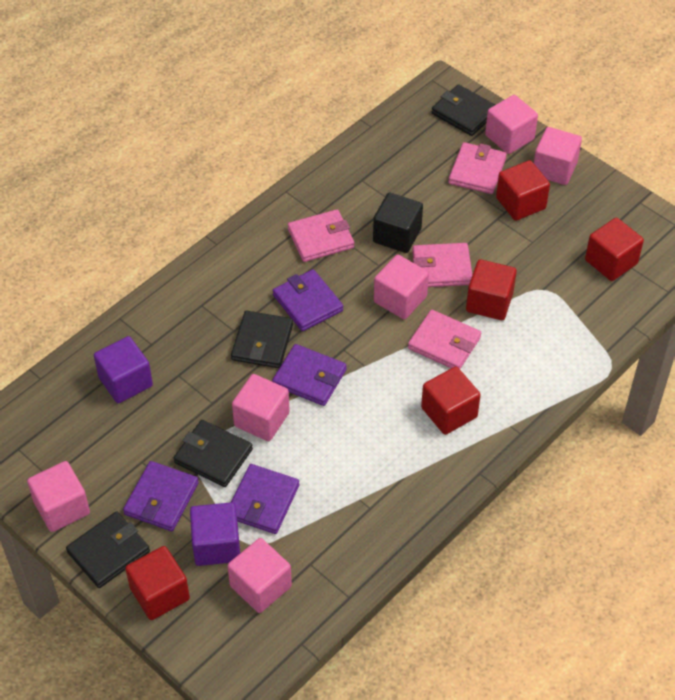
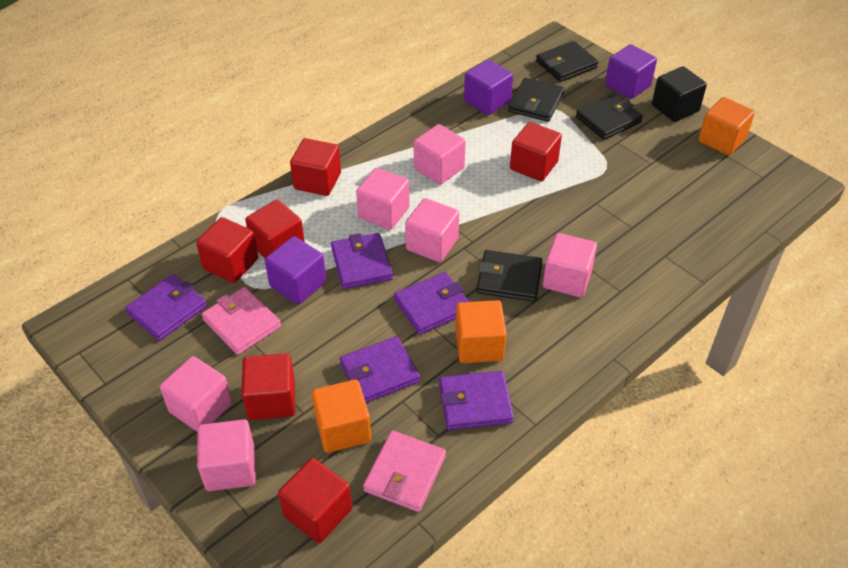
orange cube: none = 0 -> [312,379,371,453] [455,300,507,363] [698,97,755,155] = 3
pink wallet: [288,209,354,262] [408,310,481,369] [412,243,472,287] [448,142,507,194] = 4 -> [201,287,281,355] [363,431,446,512] = 2
purple cube: [94,336,153,403] [190,502,240,566] = 2 -> [265,236,326,305] [464,59,513,115] [605,44,657,99] = 3
purple wallet: [123,461,199,531] [231,464,299,534] [272,344,347,406] [273,269,343,331] = 4 -> [125,274,207,341] [331,233,393,289] [340,336,420,403] [394,272,469,335] [439,371,514,430] = 5
red cube: [125,546,190,620] [421,367,481,435] [466,259,517,320] [496,160,550,221] [585,218,644,281] = 5 -> [196,217,258,283] [241,353,295,420] [245,200,305,258] [278,458,352,543] [290,138,341,196] [510,122,562,181] = 6

